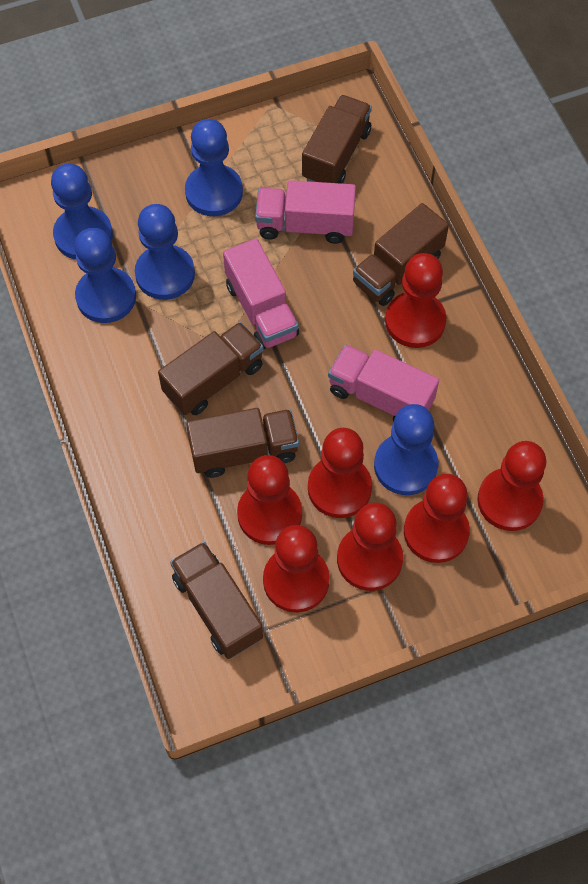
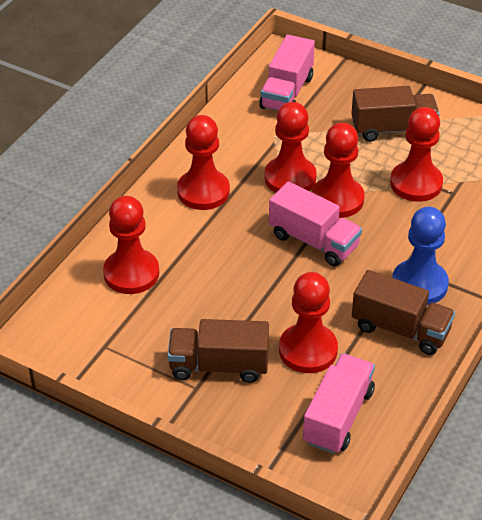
blue pawn: [51,164,113,260] [74,228,136,323] [135,204,195,300] [185,119,243,216] [374,404,438,495] = 5 -> [392,207,449,305] = 1
brown truck: [158,322,264,415] [170,542,263,659] [186,408,299,478] [302,95,372,184] [353,203,449,306] = 5 -> [168,319,269,383] [351,86,440,142] [352,270,455,355] = 3
red pawn: [237,455,302,545] [263,525,329,613] [308,428,372,518] [337,503,403,591] [385,253,446,348] [404,474,470,563] [477,441,546,531] = 7 -> [103,196,159,294] [177,115,230,210] [264,102,317,193] [279,272,338,373] [312,122,365,218] [390,107,443,202] = 6

